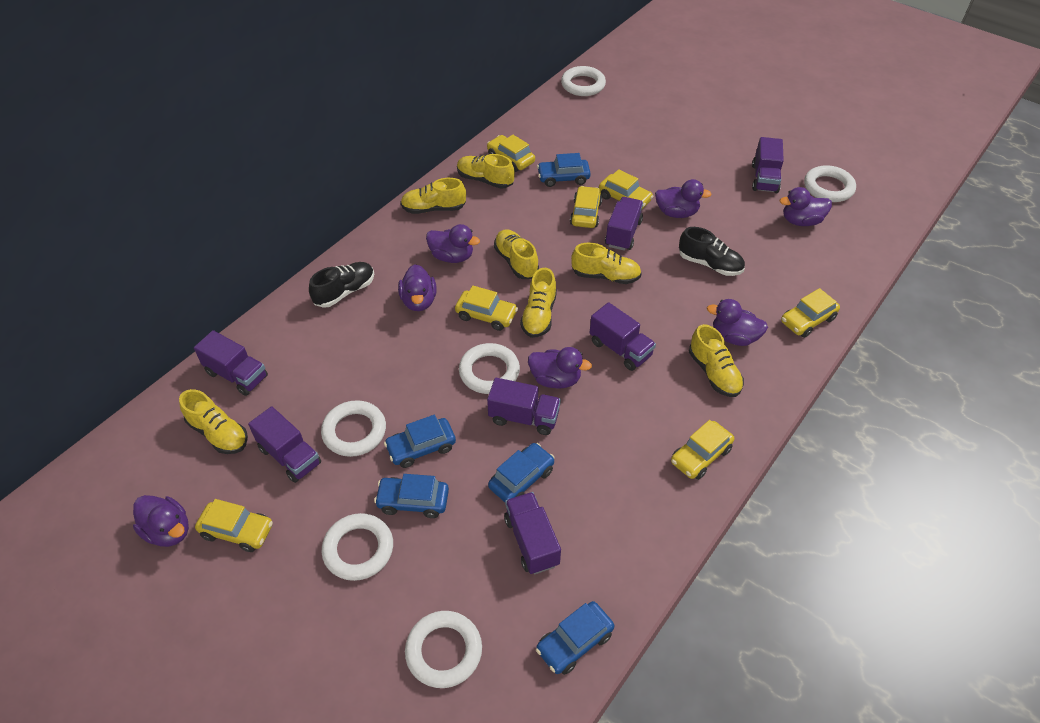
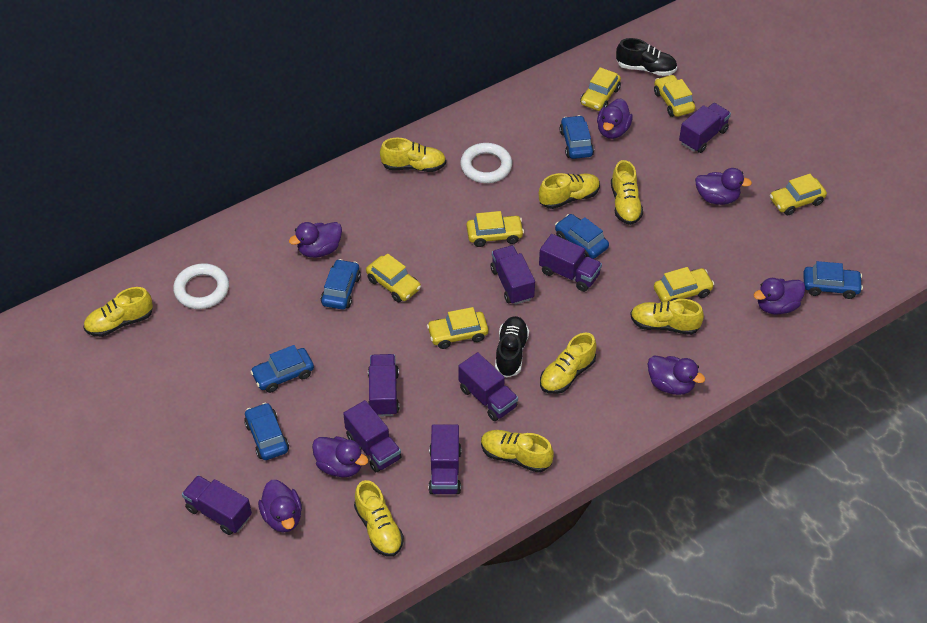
blue car: [374,474,449,518] [384,415,456,468] [488,443,555,502] [536,601,614,675] [537,153,591,187] = 5 -> [244,402,289,460] [250,345,314,393] [321,259,361,309] [555,214,609,259] [560,115,594,159] [803,261,863,299] = 6
purple truck: [194,330,268,396] [248,406,321,483] [487,378,561,435] [504,492,561,574] [590,302,656,371] [605,197,643,251] [752,137,784,193] = 7 -> [182,475,252,535] [343,400,401,472] [368,354,399,417] [428,424,461,494] [458,352,518,421] [491,246,535,305] [539,234,602,292] [679,103,731,153] = 8
white ring: [321,400,386,457] [322,513,393,581] [405,611,482,688] [459,343,520,394] [561,66,606,96] [804,165,856,202] = 6 -> [173,263,229,309] [460,143,512,183] = 2
yellow shoe: [179,389,248,454] [401,178,466,214] [457,154,515,189] [494,229,539,279] [520,268,557,338] [571,243,642,284] [689,324,744,397] = 7 -> [83,287,153,337] [354,480,404,557] [380,138,446,172] [481,430,554,473] [539,173,600,209] [540,333,597,394] [611,160,643,225] [630,299,704,335] = 8

